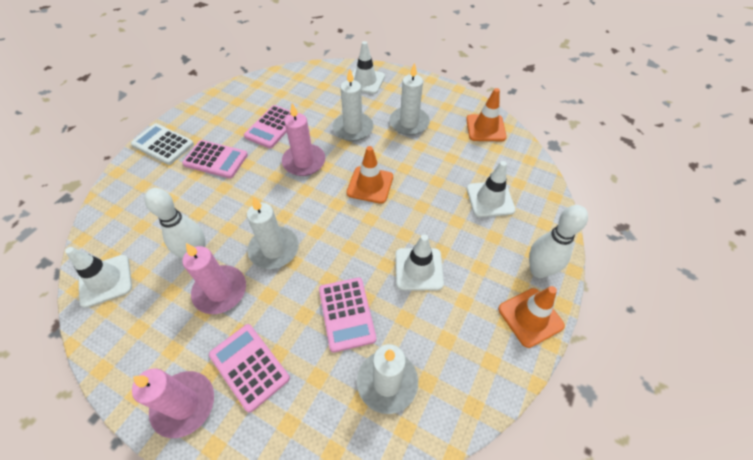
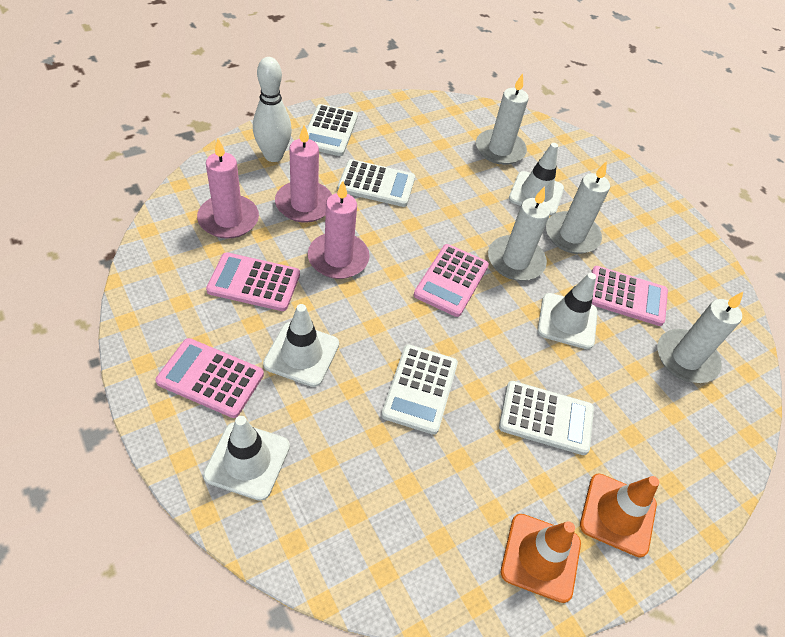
orange traffic cone: [346,146,393,204] [466,88,507,141] [498,286,565,348] = 3 -> [501,514,581,603] [580,474,659,558] = 2
white bowling pin: [144,188,205,259] [529,205,588,278] = 2 -> [253,57,292,162] = 1
white calculator: [131,124,194,165] = 1 -> [307,104,358,156] [338,159,415,207] [381,344,458,435] [499,381,594,455] = 4

